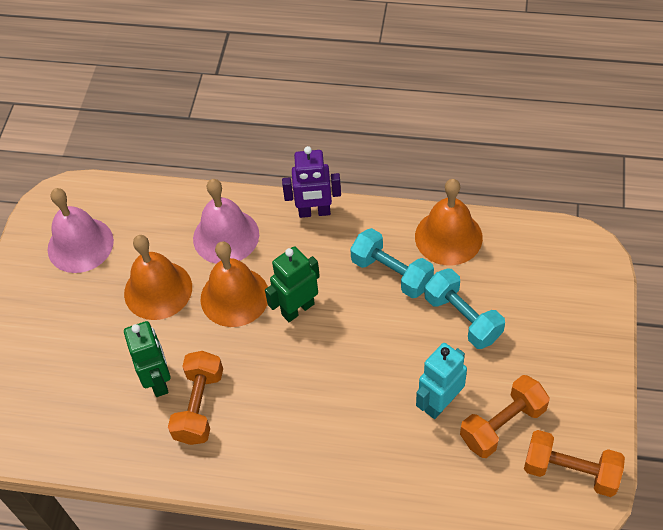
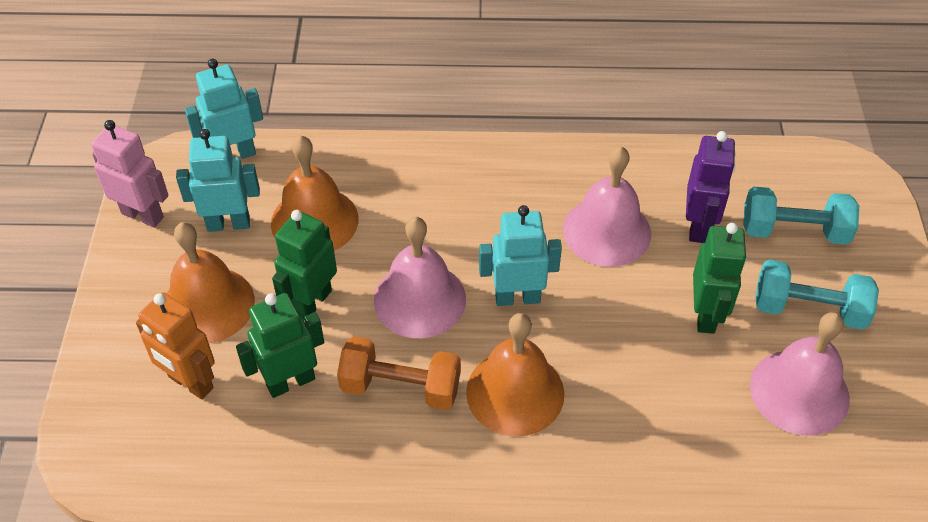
green robot: [124,321,171,397] [265,246,320,322] = 2 -> [236,293,324,398] [272,210,337,320] [693,223,747,334] = 3
orange dumbbell: [168,351,223,445] [460,375,550,458] [524,430,625,497] = 3 -> [337,336,461,410] = 1
orange robot: none = 0 -> [136,292,215,400] = 1
pink bell: [48,188,114,273] [193,179,259,264] = 2 -> [374,217,466,338] [563,146,651,267] [750,312,850,436] = 3
pink robot: none = 0 -> [92,120,169,228] = 1
turquoise robot: [416,343,467,419] = 1 -> [176,129,260,232] [185,59,263,159] [479,205,562,306] = 3

